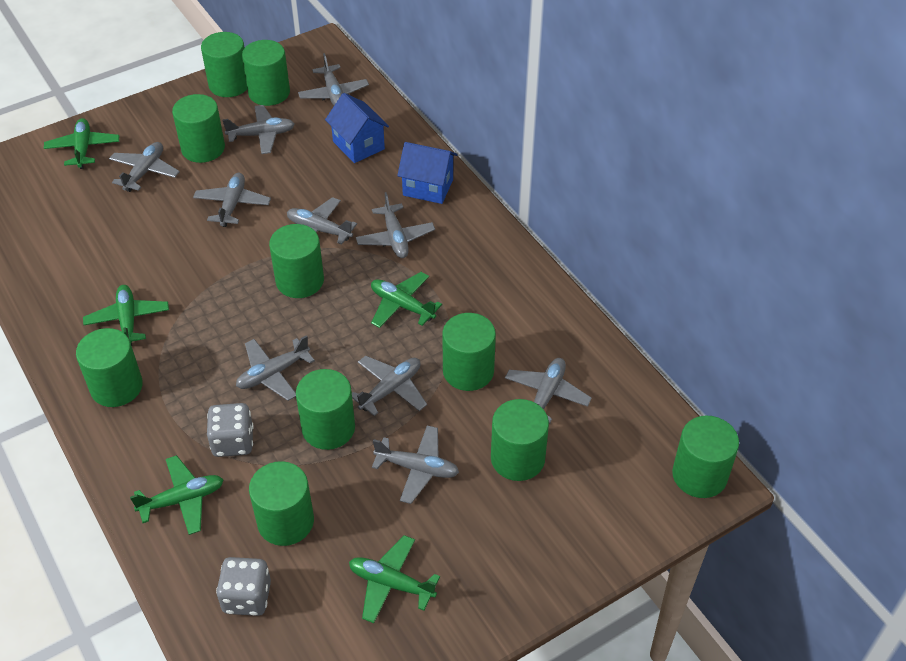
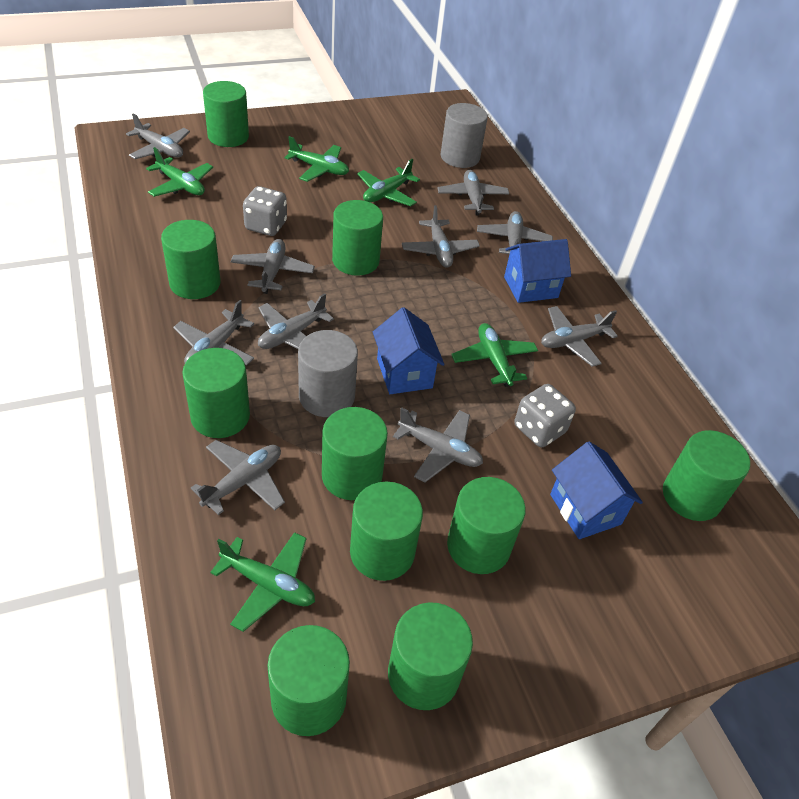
blue house: [325,93,389,163] [397,142,458,204] = 2 -> [373,307,445,394] [504,239,571,303] [550,441,643,539] = 3
grey cylinder: none = 0 -> [298,330,358,417] [440,103,488,168] = 2

